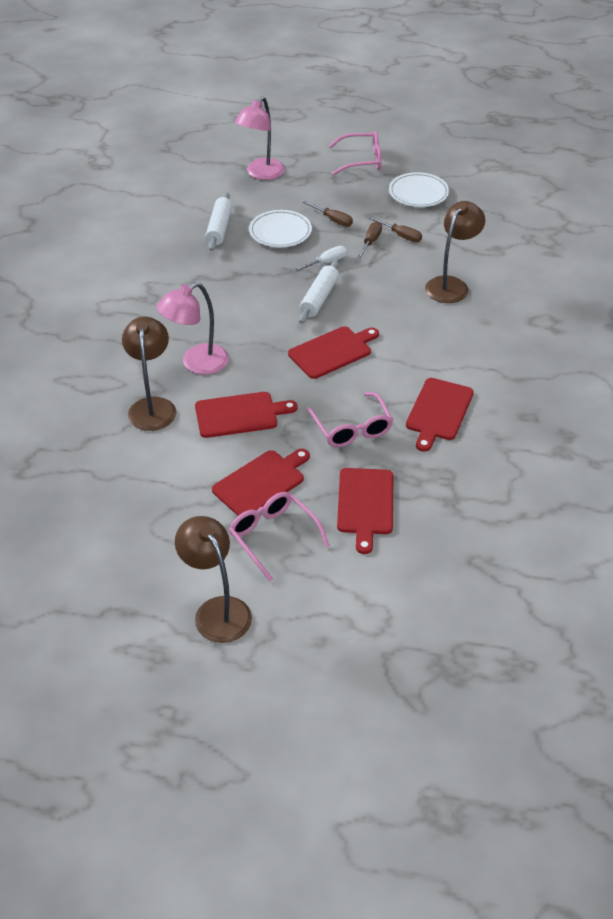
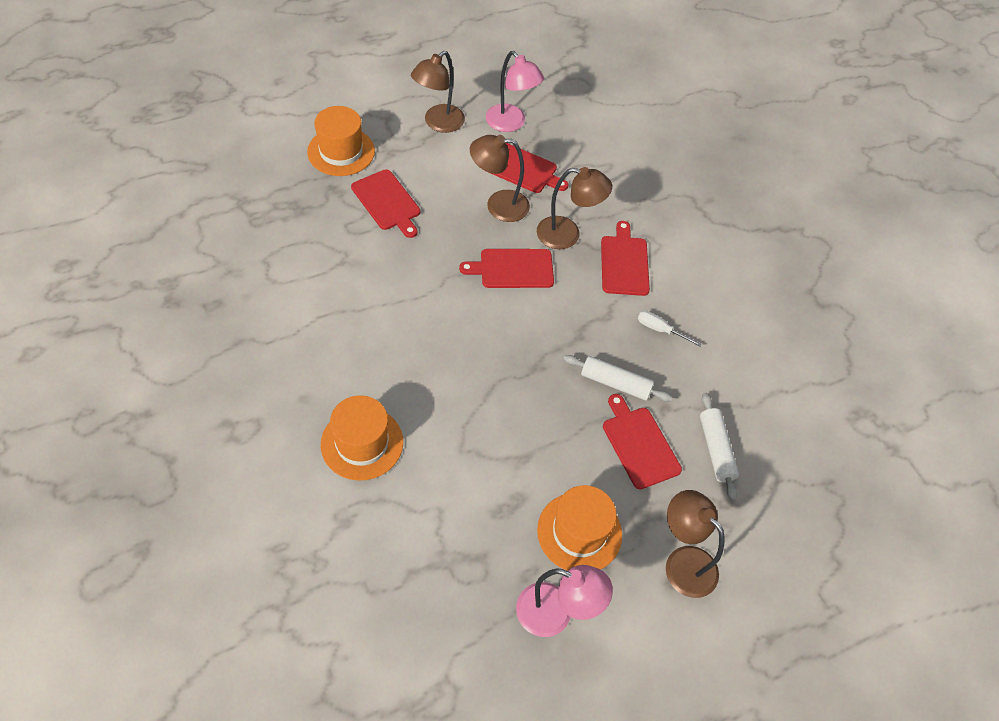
brown lamp: [122,316,176,431] [175,516,252,643] [425,201,485,303] = 3 -> [411,51,465,133] [470,135,530,222] [537,167,612,249] [666,490,725,598] = 4
brown screwdriver: [303,201,353,227] [357,221,382,259] [369,217,422,242] = 3 -> none = 0
orange hat: none = 0 -> [307,106,375,176] [321,395,403,481] [537,485,622,571] = 3
pink glasses: [229,492,330,581] [307,392,393,447] [329,131,382,175] = 3 -> none = 0
white plate: [249,210,312,247] [389,172,449,207] = 2 -> none = 0

